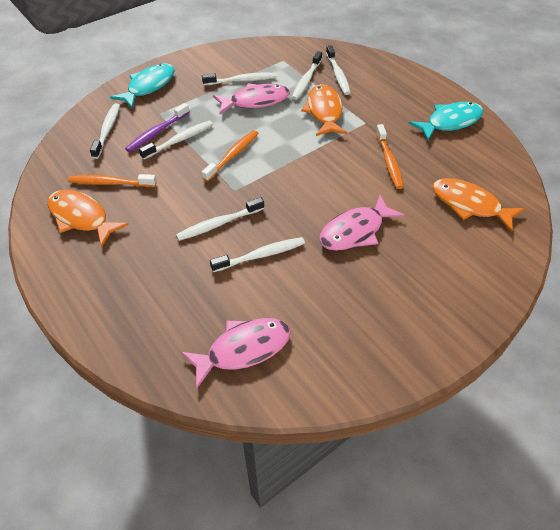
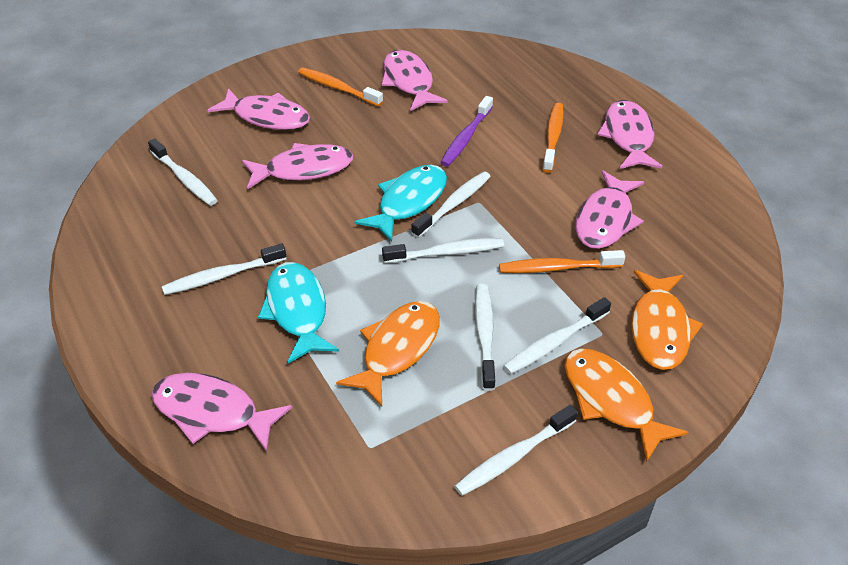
pink fish: [181,318,291,390] [213,83,290,115] [319,195,404,251] = 3 -> [152,373,292,452] [208,88,310,130] [242,143,353,190] [381,50,448,111] [575,170,644,249] [597,100,663,169] = 6

